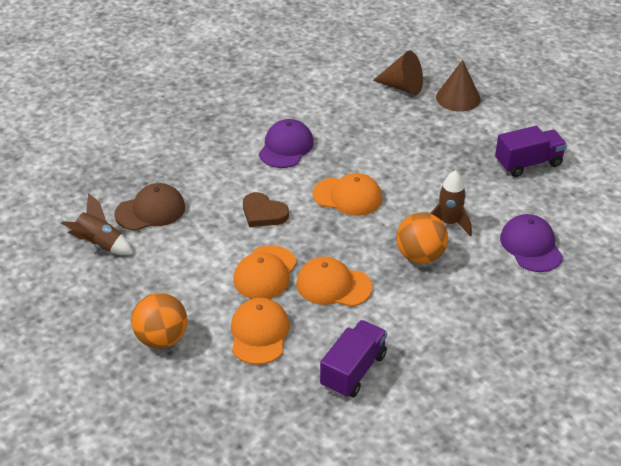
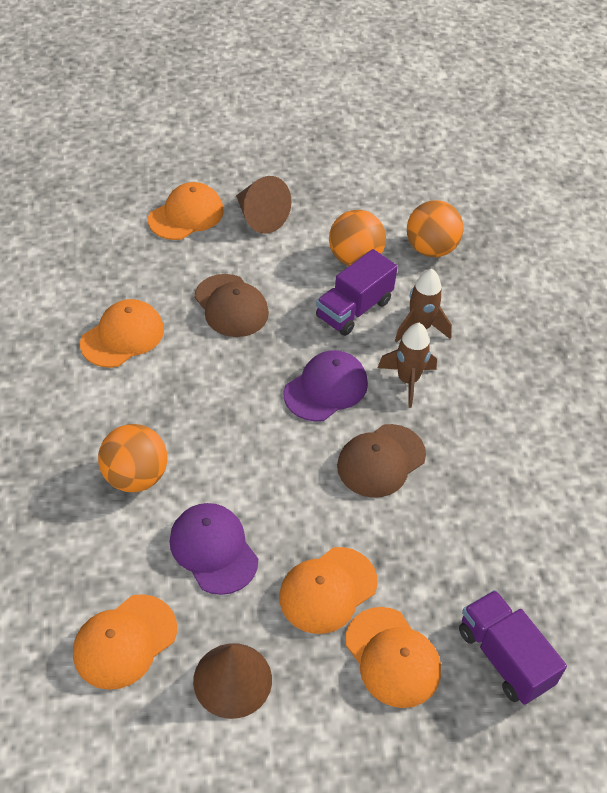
brown cap: [114,183,185,231] = 1 -> [194,274,269,337] [337,424,426,498] = 2
brown heart: [243,192,289,227] = 1 -> none = 0
orange ball: [131,293,188,348] [396,212,448,264] = 2 -> [98,424,167,492] [329,210,386,266] [407,200,464,257] = 3
orange cap: [231,298,290,365] [233,245,297,299] [296,256,372,307] [313,173,382,216] = 4 -> [73,594,177,690] [80,299,164,368] [148,182,224,240] [279,547,378,634] [345,607,441,708] = 5

